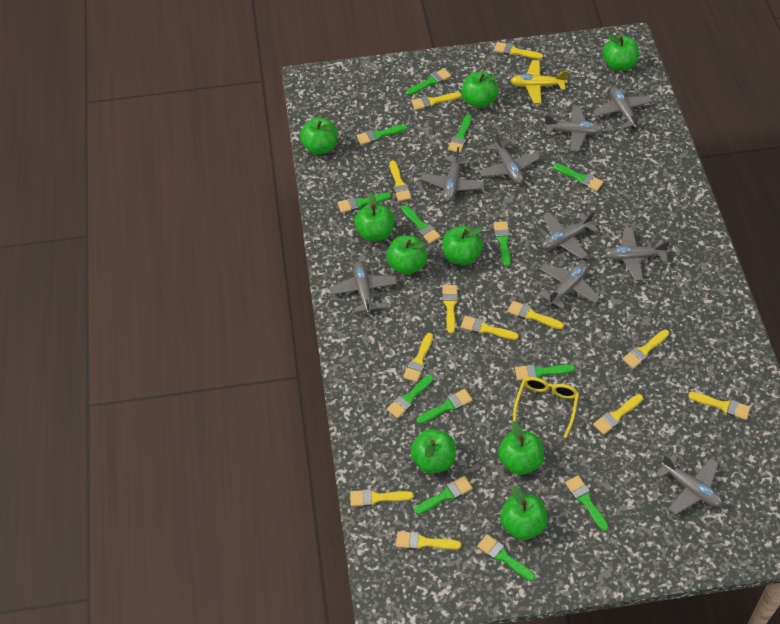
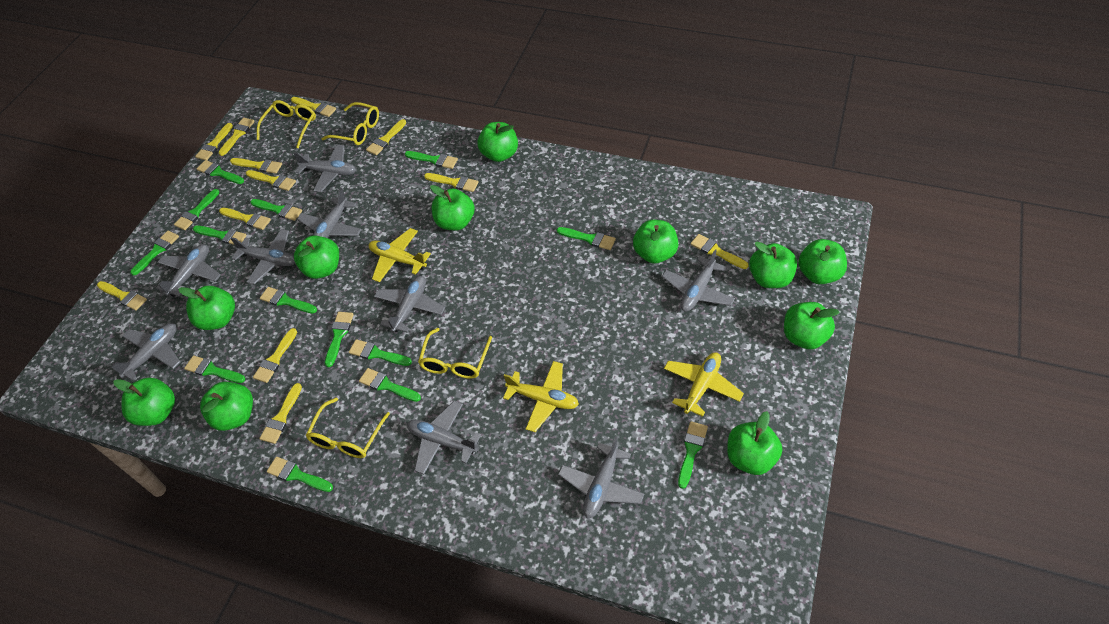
green apple: [300,118,338,155] [354,192,394,242] [386,235,427,275] [410,429,456,474] [442,226,483,265] [461,72,498,108] [498,421,544,475] [500,485,548,540] [603,34,639,71] = 9 -> [114,378,175,426] [178,286,235,330] [200,382,253,431] [294,235,339,279] [430,185,475,231] [477,122,518,162] [633,220,678,263] [727,411,782,475] [749,242,797,288] [784,302,839,349] [798,239,847,284] = 11
green brush: [337,193,391,213] [356,124,407,145] [387,374,434,418] [402,205,441,244] [406,68,451,95] [414,476,473,514] [417,389,473,424] [448,114,472,153] [477,534,535,581] [493,221,511,267] [515,364,575,381] [553,163,604,191] [565,475,609,531] = 13 -> [130,231,179,276] [174,189,219,230] [184,355,245,383] [193,225,247,245] [197,160,244,184] [250,199,302,221] [260,287,317,313] [267,457,333,492] [325,312,354,367] [349,339,412,366] [359,368,421,402] [405,151,458,169] [557,227,616,250] [678,421,708,489] = 14
yellow glasses: [513,377,579,438] = 1 -> [257,100,316,149] [306,398,390,458] [322,102,379,145] [418,328,492,379] = 4
yellow plane: [510,60,568,104] = 1 -> [369,228,431,282] [503,361,579,432] [664,352,744,417] = 3

